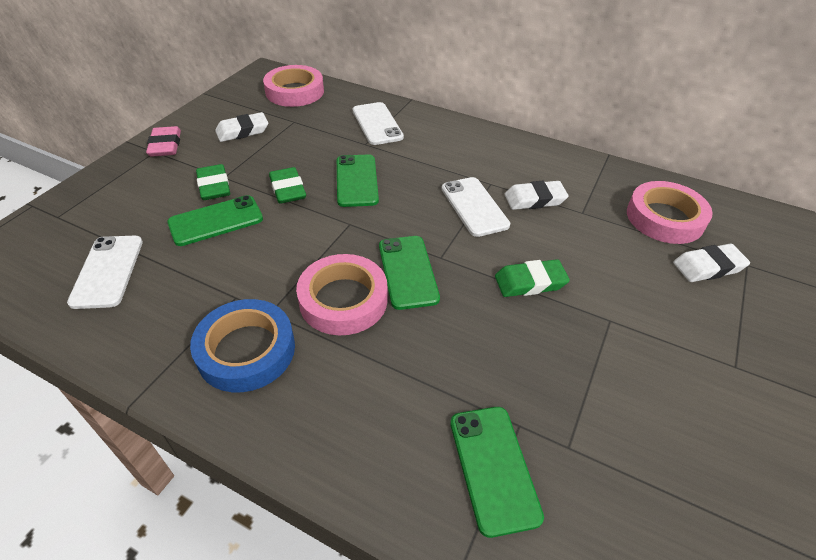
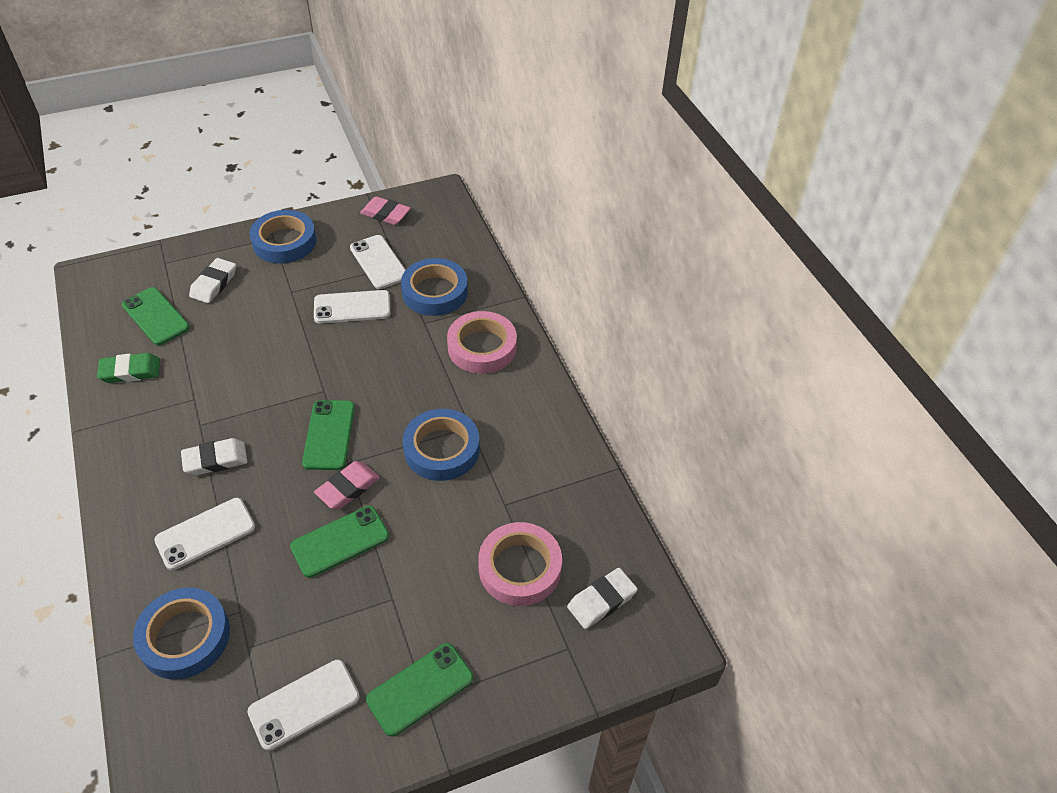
blue tape: [190,299,295,392] = 1 -> [133,588,230,680] [250,210,316,263] [401,258,468,316] [403,409,480,481] = 4
green eraser: [196,164,230,200] [269,167,306,204] [495,259,570,297] = 3 -> [97,353,160,383] = 1
pink eraser: [146,126,181,157] = 1 -> [314,461,380,509] [360,196,411,225] = 2
pink tape: [263,65,324,107] [296,254,388,335] [627,181,713,244] = 3 -> [447,311,517,374] [478,522,562,606] = 2
white phone: [67,236,143,309] [353,102,404,145] [441,177,510,237] = 3 -> [154,498,255,570] [247,660,360,751] [314,290,390,324] [350,235,406,289] = 4

